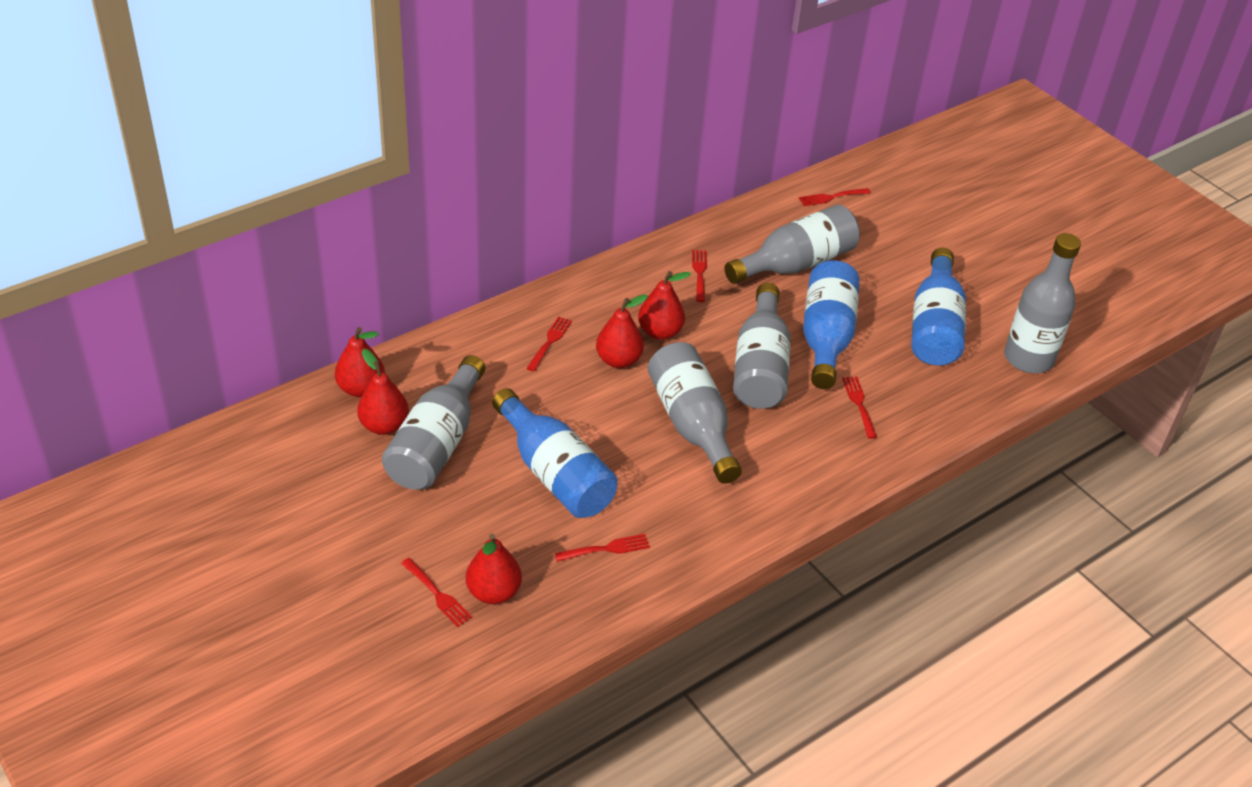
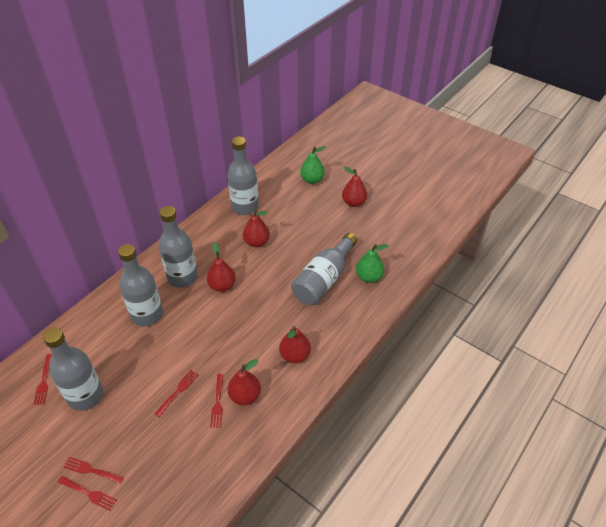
blue bottle: [492,388,618,518] [803,260,860,389] [911,248,966,366] = 3 -> none = 0
green pear: none = 0 -> [300,146,326,184] [356,244,389,283] = 2
red fork: [401,558,472,627] [526,316,572,372] [554,534,650,562] [692,250,707,302] [799,188,871,206] [842,376,877,439] = 6 -> [33,354,53,405] [58,476,117,511] [63,457,124,484] [155,370,199,417] [210,374,224,428] = 5

